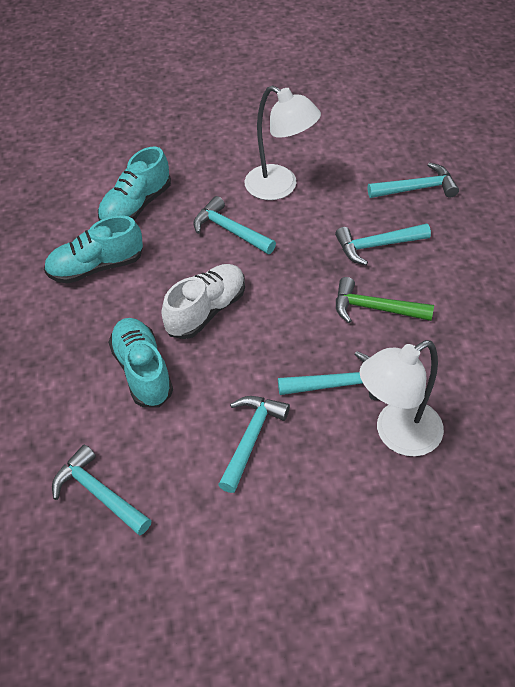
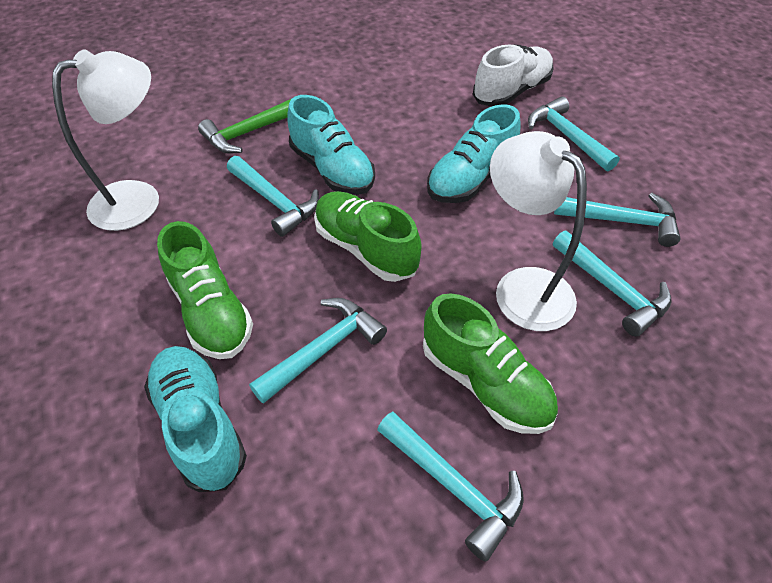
green shoe: none = 0 -> [157,221,253,359] [314,191,422,282] [423,293,558,434] = 3

